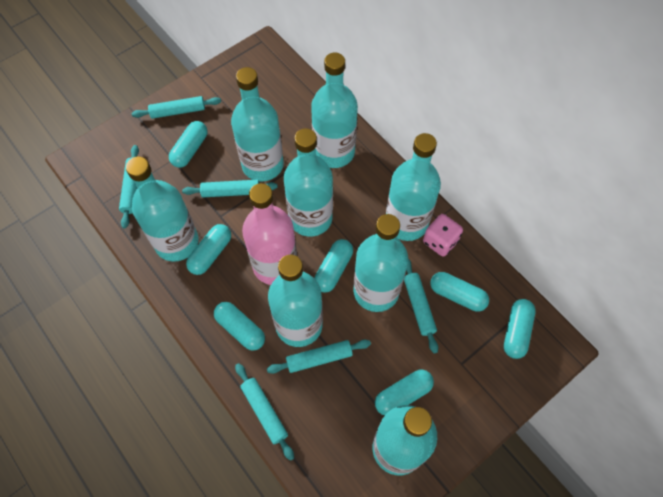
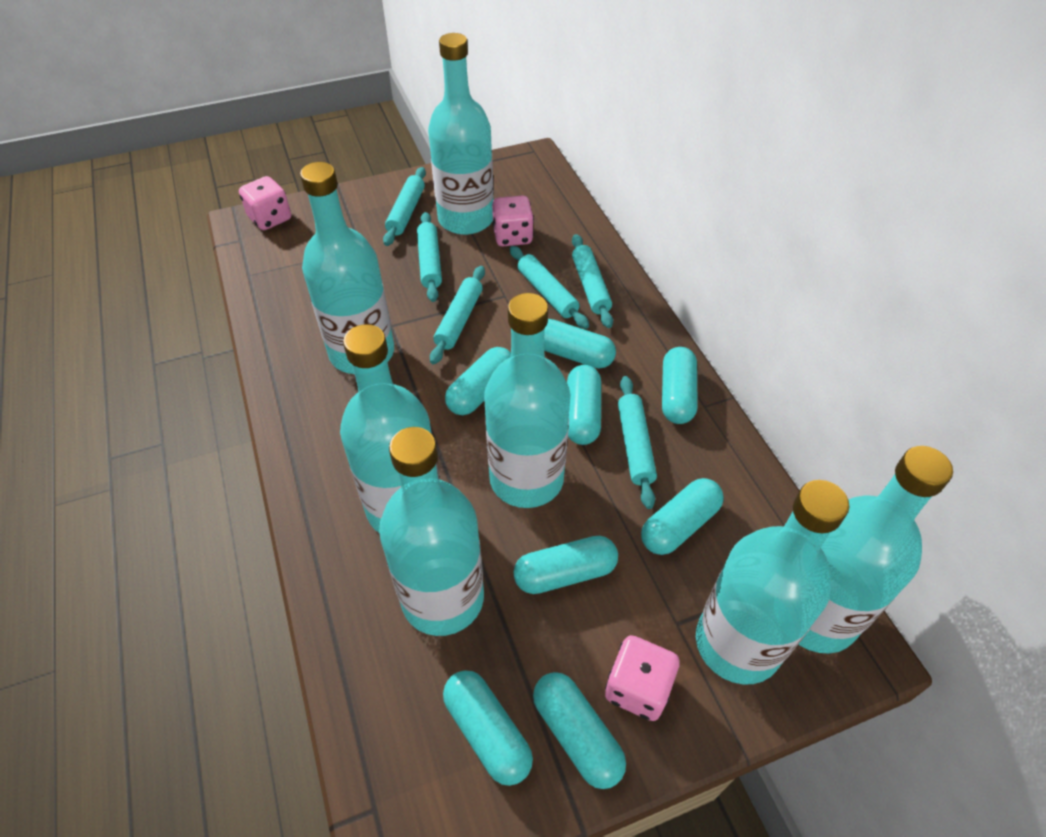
pink bottle: [242,183,297,285] = 1 -> none = 0
pink dice: [423,214,463,257] = 1 -> [239,176,291,230] [492,195,534,246] [605,635,680,721] = 3
turquoise bottle: [126,156,199,262] [231,67,284,182] [268,255,323,347] [284,128,333,237] [311,53,358,168] [353,214,408,312] [373,405,437,475] [386,133,441,241] = 8 -> [300,162,394,374] [340,324,440,532] [379,427,484,636] [428,33,494,235] [484,293,570,508] [696,480,849,684] [798,446,953,654] = 7
turquoise capsule: [169,121,208,168] [186,224,231,275] [214,302,265,351] [314,239,353,293] [375,369,434,415] [430,272,489,312] [504,299,536,359] = 7 -> [443,670,533,786] [445,347,511,415] [513,536,618,594] [533,672,626,789] [544,319,616,368] [567,365,601,445] [641,478,724,555] [662,347,698,424] = 8

